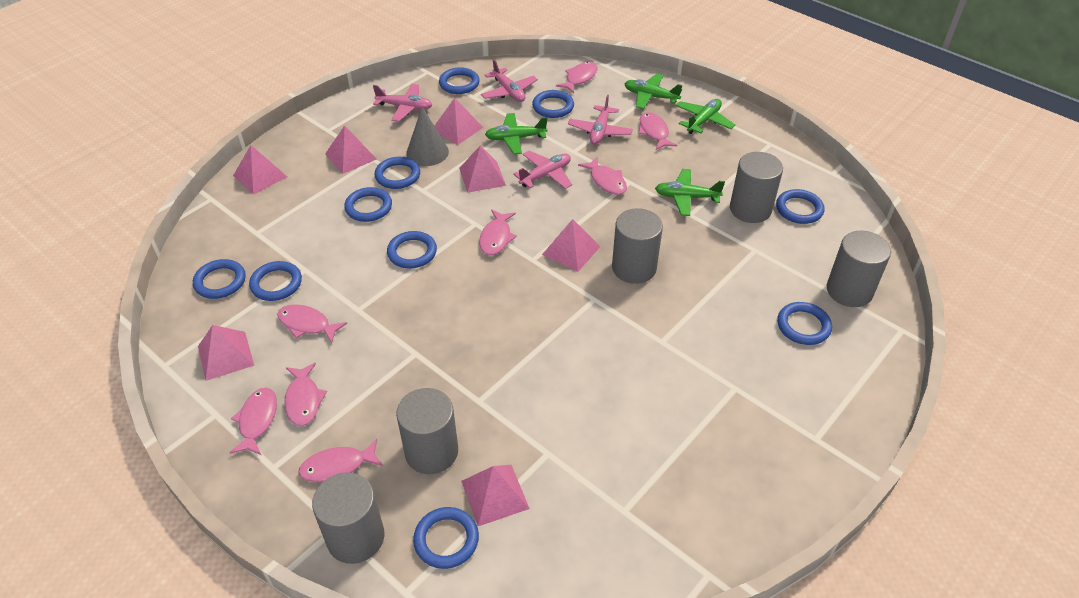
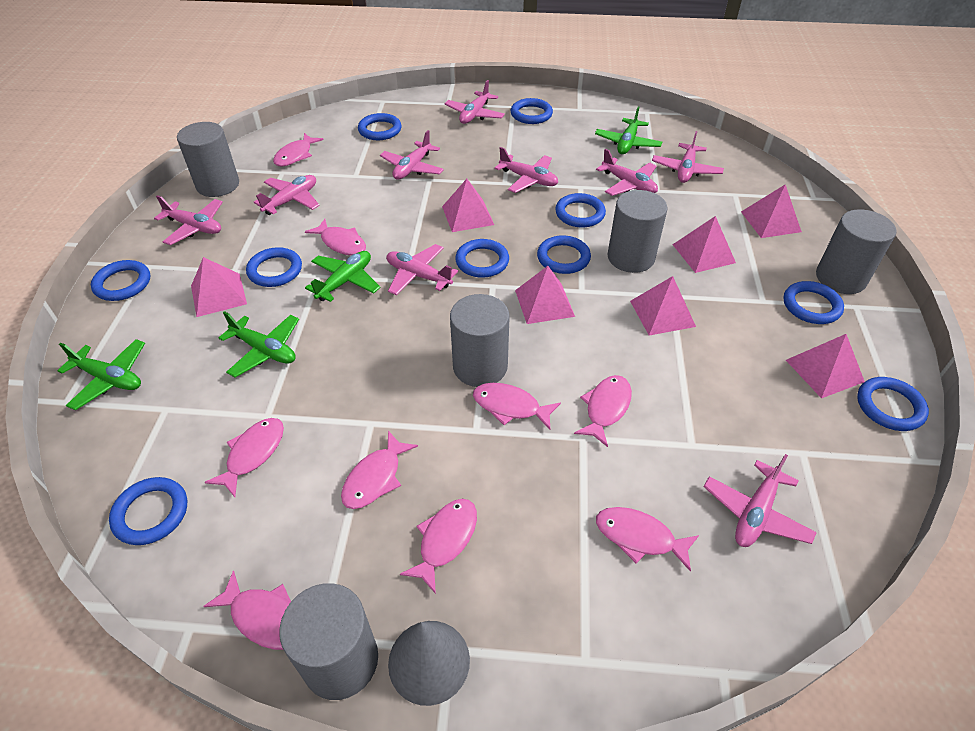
pink fish: [229,388,277,455] [277,304,347,343] [284,363,327,426] [298,439,383,482] [479,209,517,255] [556,62,598,93] [578,156,627,195] [638,112,677,150] = 8 -> [203,570,291,650] [204,418,284,497] [273,133,324,167] [305,219,366,255] [341,431,418,509] [400,499,477,594] [473,383,561,430] [574,375,632,447] [596,507,699,572] = 9
pink plane: [373,84,432,122] [481,59,538,102] [513,151,572,189] [568,95,633,145] = 4 -> [154,195,223,245] [254,175,320,215] [380,130,444,180] [386,244,458,295] [444,80,505,124] [495,147,558,193] [596,148,658,196] [652,131,724,183] [703,454,817,547] = 9

